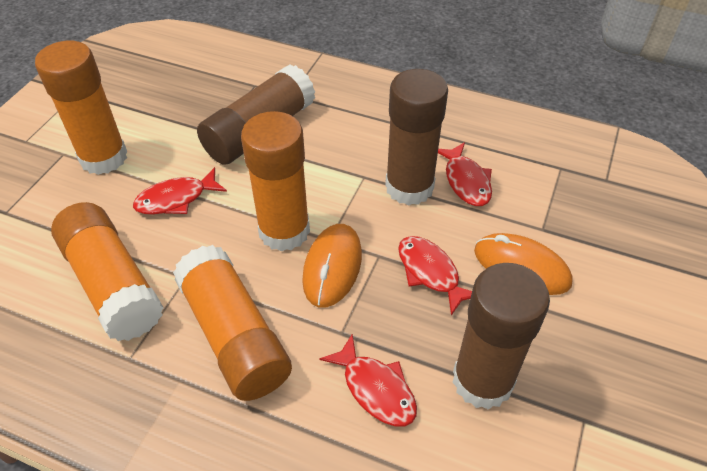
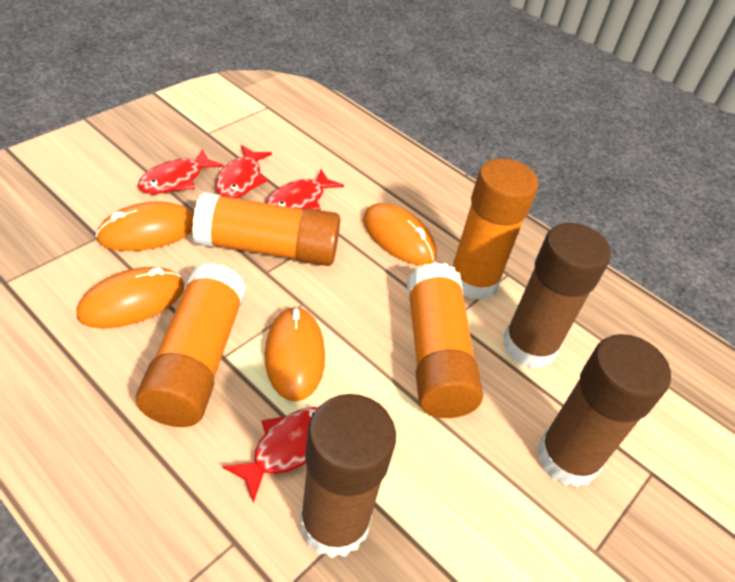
orange mouse: [302,224,362,307] [474,233,573,295] = 2 -> [76,267,185,329] [95,201,194,251] [264,306,325,402] [363,203,437,265] = 4

